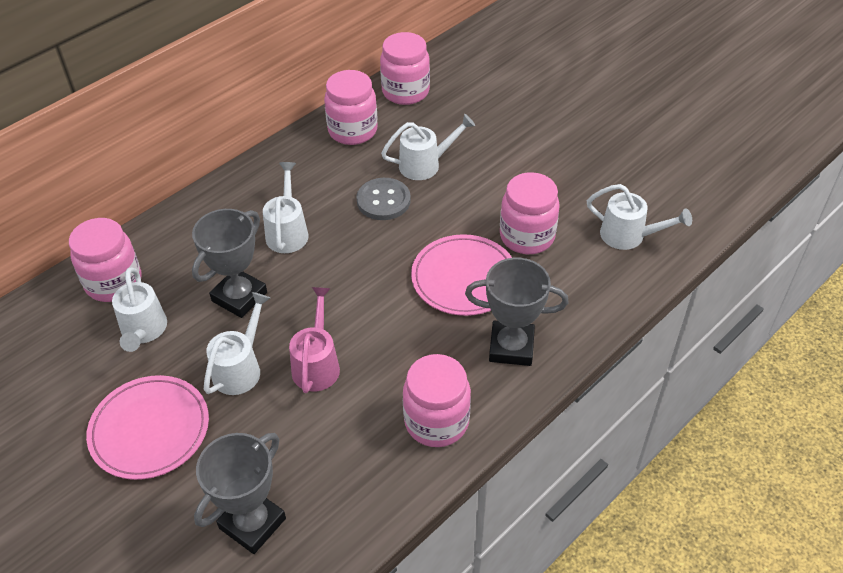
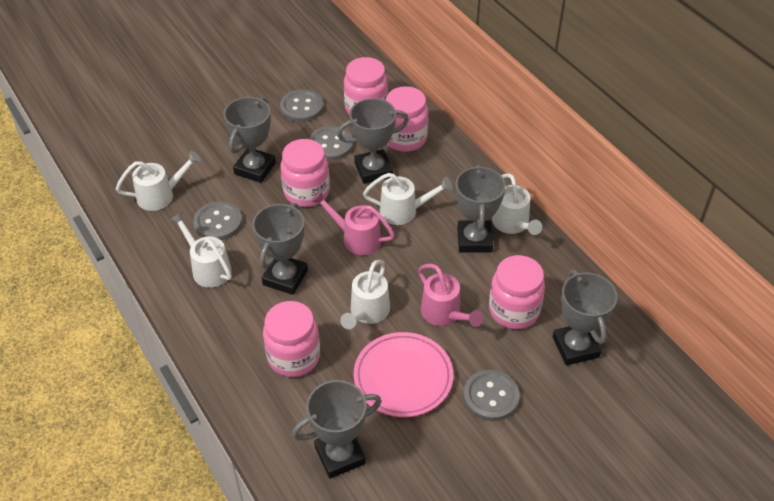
grey button: [356,178,411,220] = 1 -> [193,201,242,240] [280,89,323,122] [309,126,353,161] [463,370,519,421] = 4
grey trophy: [192,209,267,318] [194,433,286,554] [465,258,569,366] = 3 -> [224,97,276,183] [252,203,308,295] [292,380,382,479] [337,98,409,184] [455,165,506,252] [553,270,618,365] = 6
pink plate: [86,375,209,480] [411,234,512,316] = 2 -> [354,332,453,417] = 1
pink watering can: [289,287,340,393] = 1 -> [311,191,395,255] [418,264,483,327] = 2

